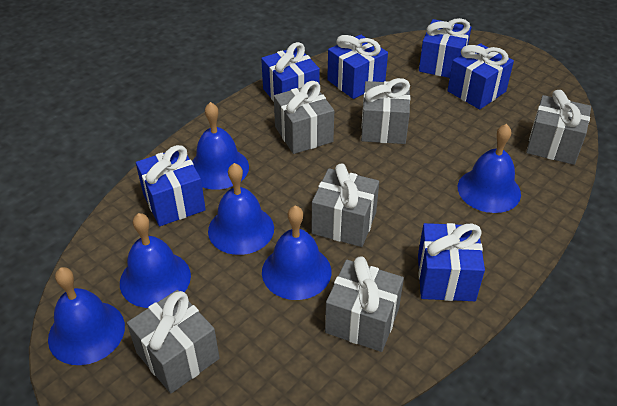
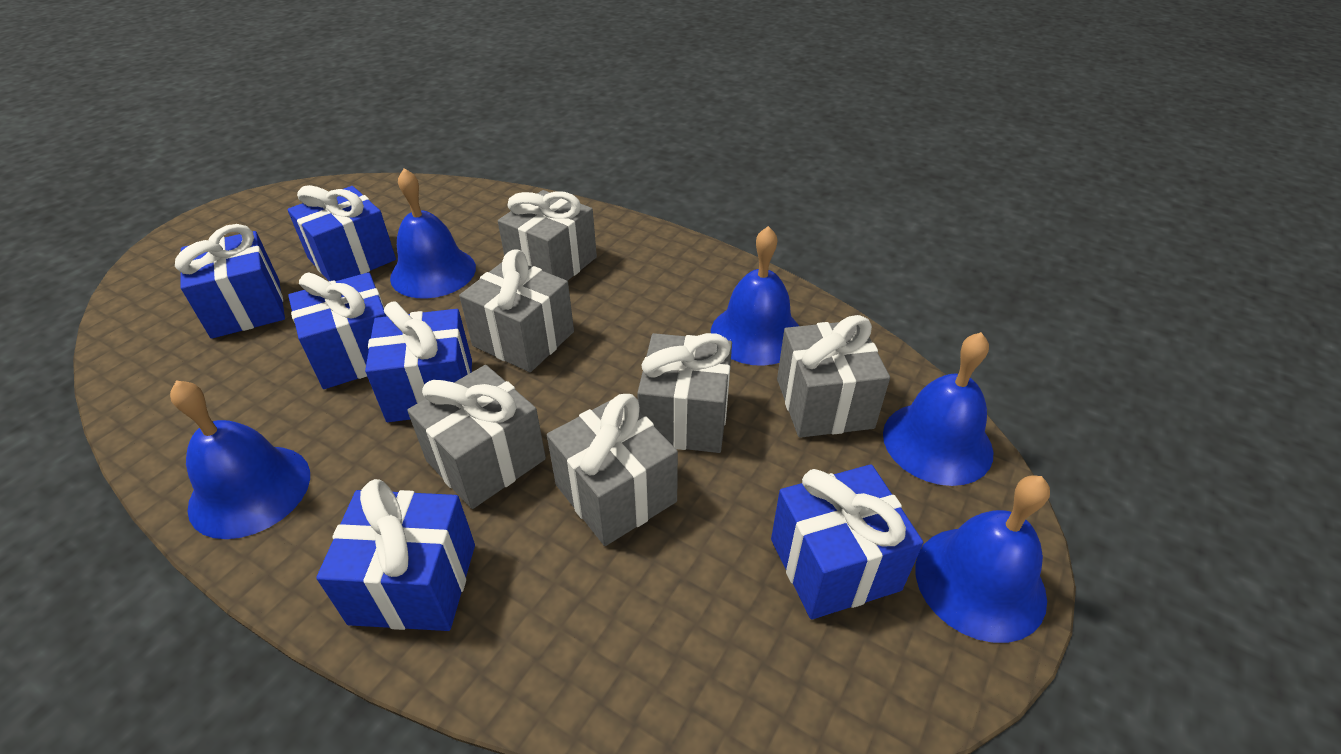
blue bell: [48,267,125,365] [120,213,191,308] [192,102,249,190] [208,163,274,255] [262,205,331,300] [458,124,521,213] = 6 -> [170,381,310,539] [390,168,476,298] [711,226,799,366] [883,332,993,486] [915,475,1050,643] = 5

